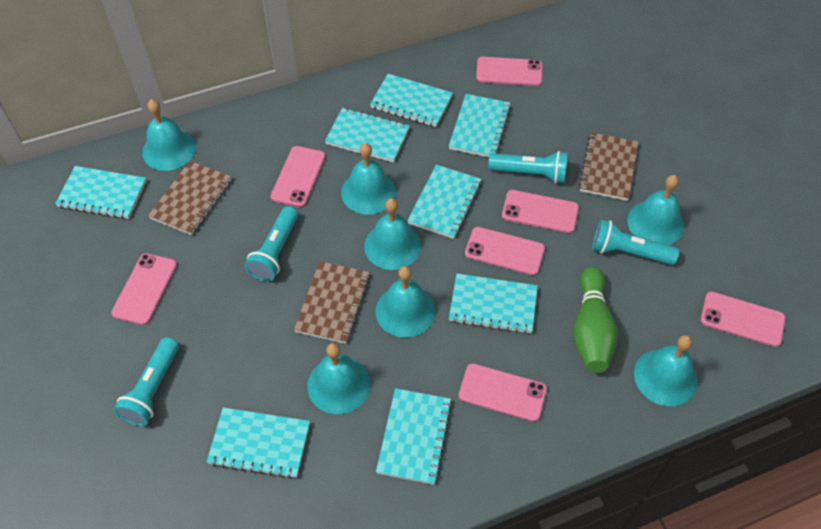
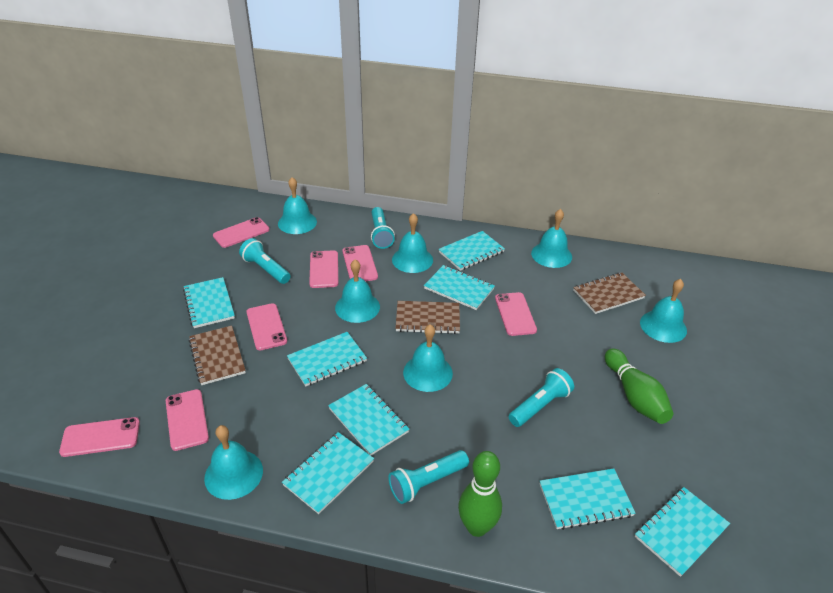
green bowling pin: [573,266,618,373] = 1 -> [458,451,502,537] [605,349,673,424] = 2

